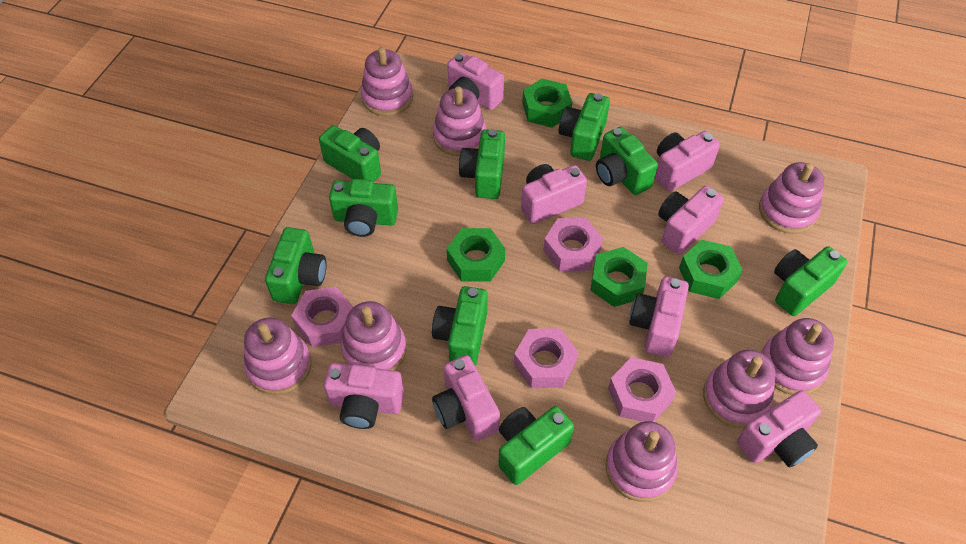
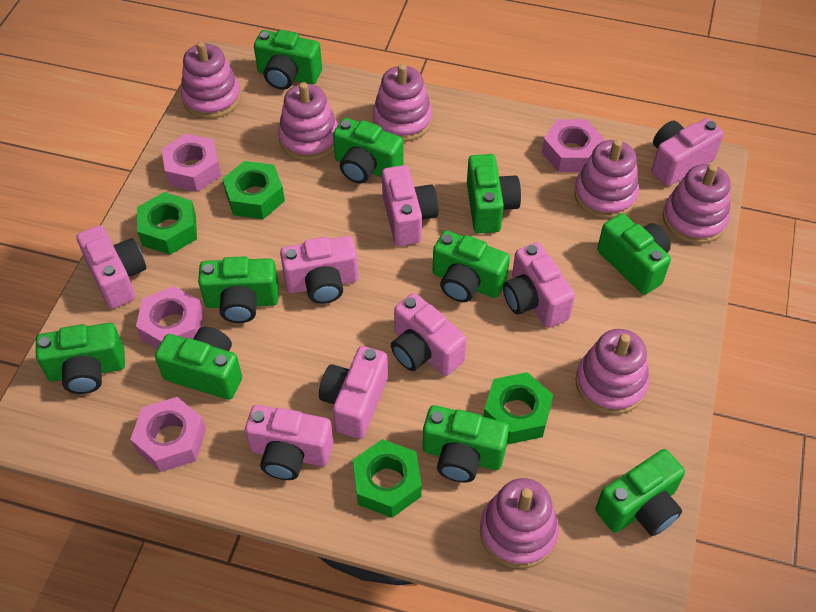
green camera: [265,227,327,304] [319,125,381,182] [329,179,398,237] [432,286,488,366] [459,129,505,199] [498,406,574,485] [559,93,610,161] [596,127,658,195] [774,246,847,316] = 9 -> [36,323,125,394] [155,327,242,400] [198,256,279,323] [254,30,322,90] [333,118,404,183] [423,405,509,483] [433,230,510,302] [467,154,521,233] [595,449,685,536] [597,213,671,295] = 10
pink stacking toy: [244,318,312,395] [341,301,407,370] [361,47,413,116] [433,86,487,156] [605,421,678,502] [703,350,776,428] [759,162,824,234] [761,318,834,395] = 8 -> [181,41,241,119] [278,82,338,161] [373,64,433,142] [480,478,559,569] [574,139,639,219] [575,329,649,414] [663,164,731,244] = 7

